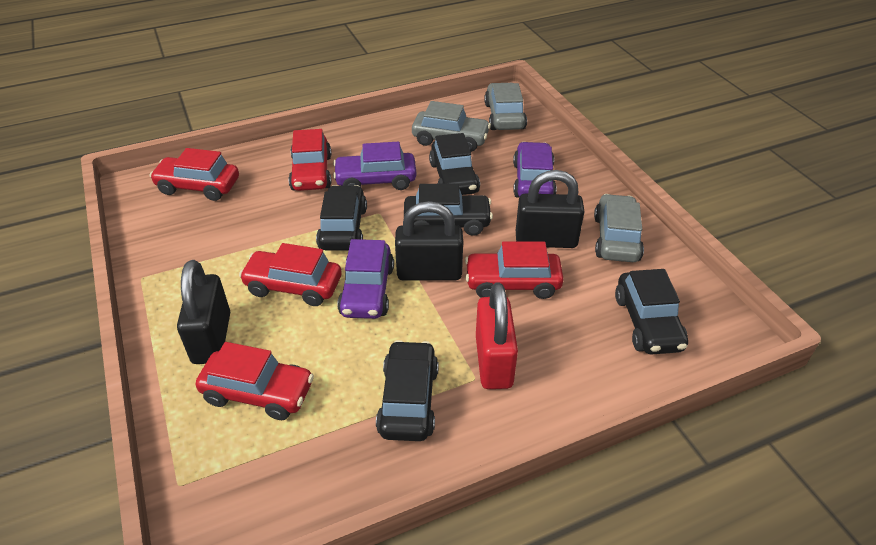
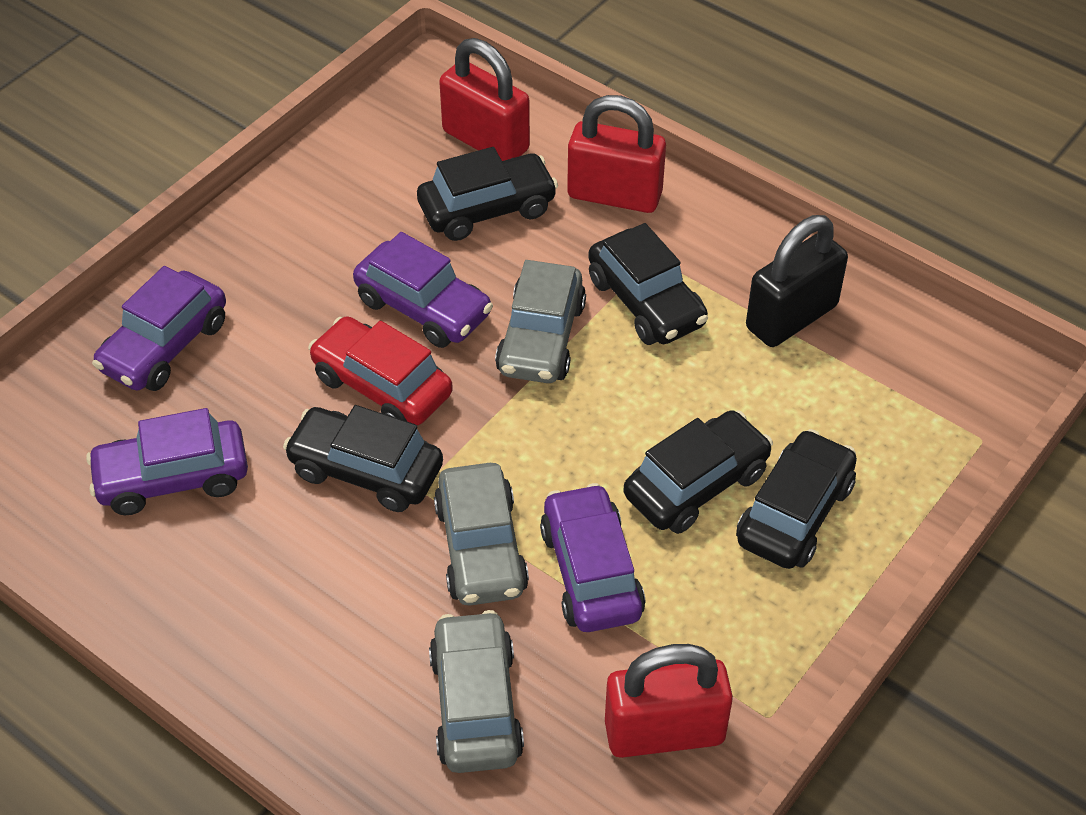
black padlock: [177,260,230,364] [395,201,463,281] [516,170,585,248] = 3 -> [746,215,848,347] = 1
purple car: [333,142,417,190] [337,239,394,319] [513,142,557,198] = 3 -> [86,408,248,515] [92,266,226,391] [353,232,493,348] [540,483,645,632] = 4
red car: [150,148,239,201] [196,342,314,420] [239,243,342,306] [289,129,331,191] [465,241,564,299] = 5 -> [308,316,453,425] = 1
red padlock: [476,282,518,389] = 1 -> [439,38,530,161] [567,95,666,213] [605,644,733,758] = 3

